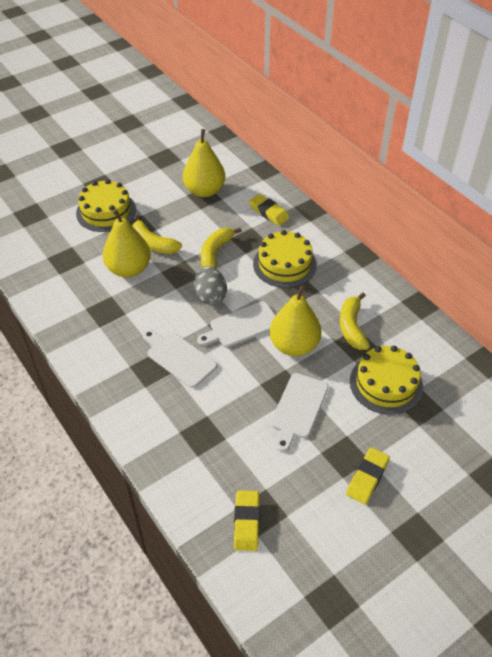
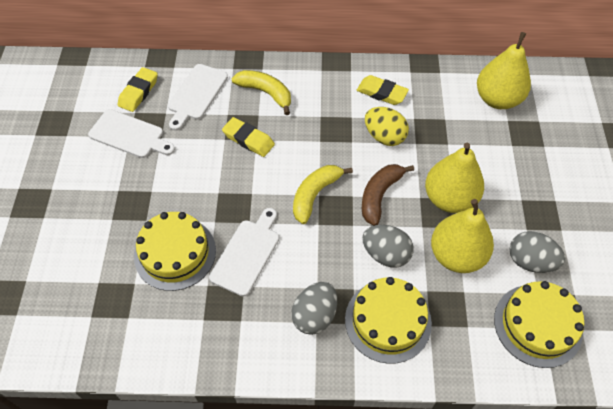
brown banana: none = 0 -> [362,164,414,226] = 1
grey egg: [194,266,227,305] = 1 -> [291,282,337,335] [362,225,414,267] [509,231,565,273] = 3
yellow banana: [133,215,182,254] [201,228,242,269] [340,292,370,350] = 3 -> [231,70,291,115] [293,165,353,224] = 2
yellow egg: none = 0 -> [365,107,409,146] = 1

